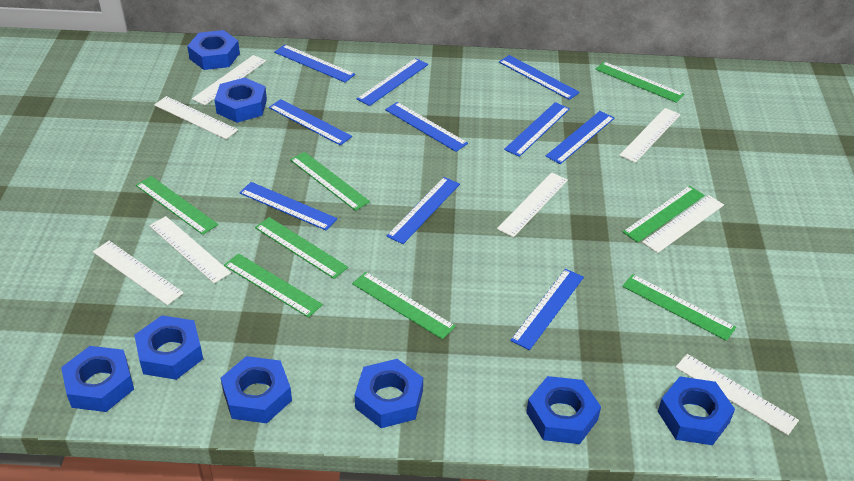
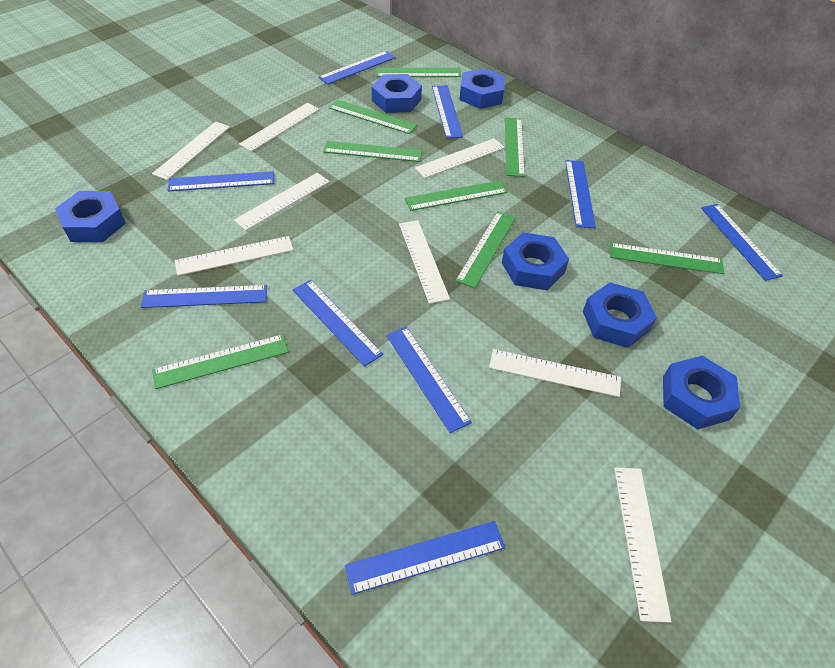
blue nut: [61,346,134,412] [134,315,203,380] [187,30,240,70] [215,78,267,123] [221,356,292,423] [355,359,423,428] [526,376,601,444] [658,377,735,445] = 8 -> [55,191,126,242] [371,74,422,113] [459,68,505,109] [502,232,569,290] [583,282,657,348] [663,355,740,430] = 6
blue ruler: [239,182,337,231] [269,99,352,146] [274,44,355,83] [357,58,428,106] [385,102,468,152] [387,177,460,244] [499,55,580,100] [504,102,570,157] [510,269,584,350] [545,111,614,164] = 10 -> [141,285,267,308] [168,171,274,191] [293,280,383,367] [318,51,396,85] [345,521,505,595] [386,327,472,433] [432,85,463,138] [565,160,596,228] [701,204,783,281] = 9

